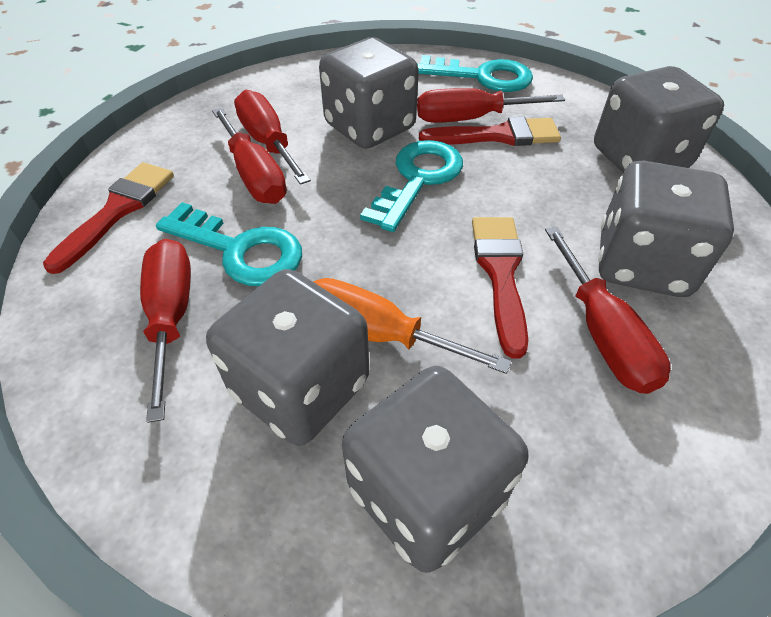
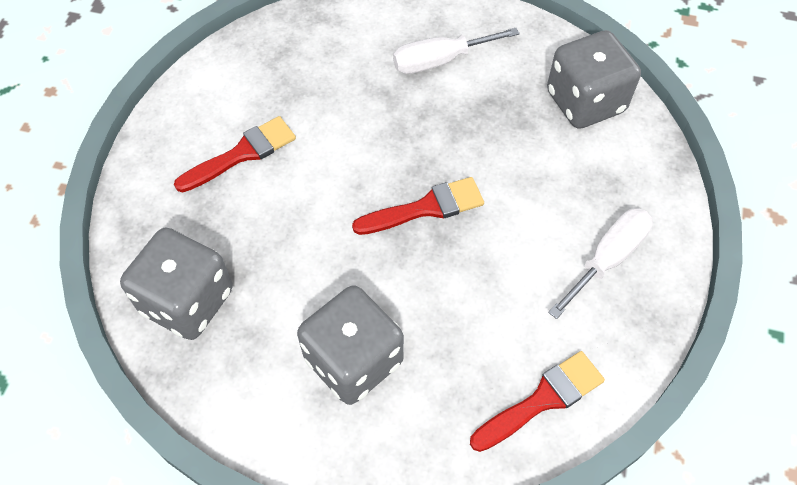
grey dice: [206,269,369,446] [319,37,419,149] [342,366,528,573] [594,66,724,172] [598,161,734,297] = 5 -> [120,228,233,340] [297,285,404,405] [547,30,641,129] = 3
orange screwdriver: [313,278,511,374] = 1 -> none = 0
red screwdriver: [140,239,191,423] [212,107,287,204] [234,90,311,185] [417,88,565,123] [545,226,671,394] = 5 -> none = 0
turquoise key: [156,202,302,286] [360,140,463,232] [417,55,533,92] = 3 -> none = 0
white screwdriver: none = 0 -> [393,28,520,74] [548,208,653,319] = 2

